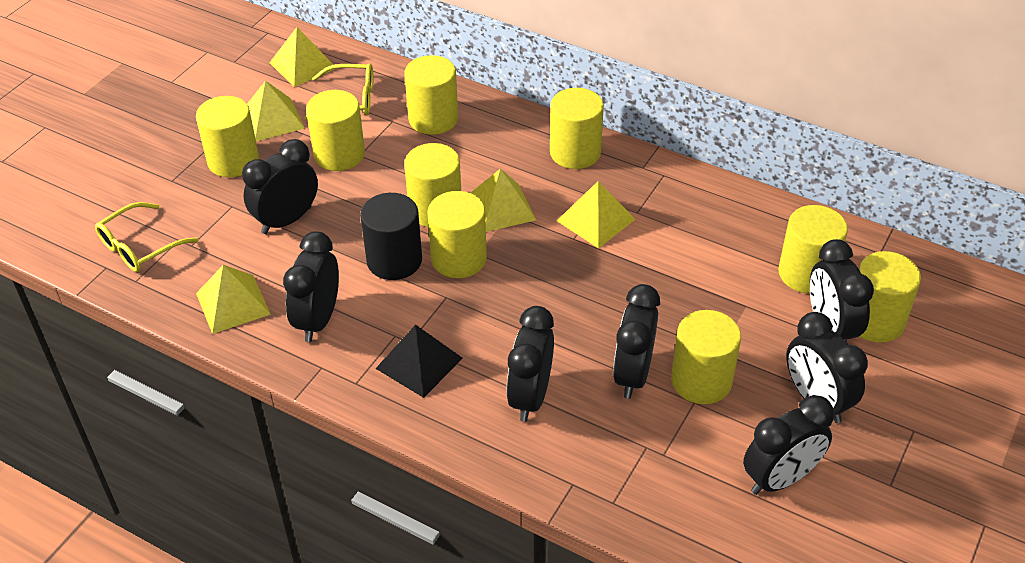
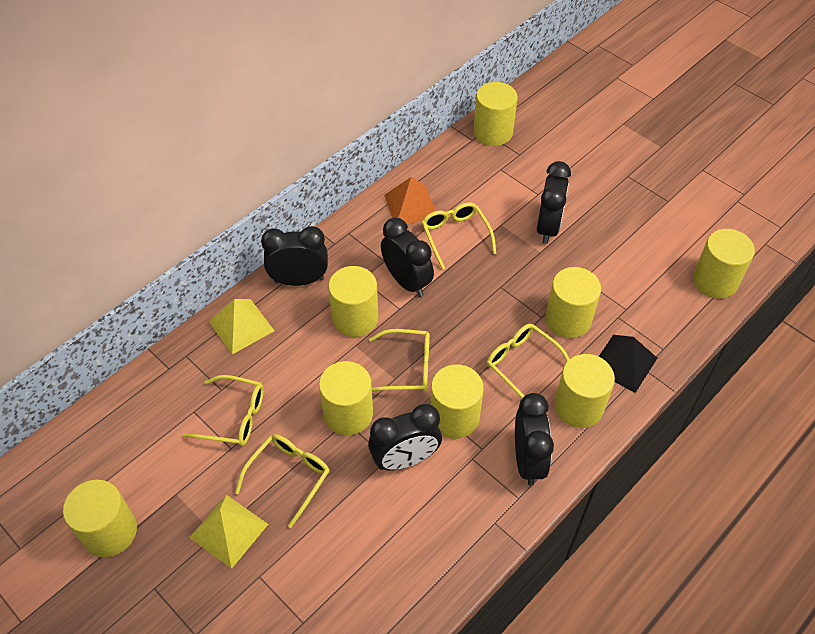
black clock: [242,139,318,234] [283,231,339,342] [506,306,554,422] [613,284,660,399] [743,395,834,495] [786,312,868,423] [810,239,874,342] = 7 -> [261,226,328,286] [368,404,442,471] [381,218,434,297] [515,393,554,486] [537,161,571,244] = 5
black cylinder: [360,193,422,280] = 1 -> none = 0
orange pyramid: none = 0 -> [384,177,436,224] = 1
yellow cylinder: [196,96,259,177] [306,90,365,171] [404,55,458,135] [404,143,461,227] [428,191,487,278] [550,88,604,169] [671,310,741,404] [778,205,848,293] [859,251,921,343] = 9 -> [63,480,137,557] [319,361,373,435] [328,266,378,337] [430,364,484,439] [473,82,517,146] [545,267,601,338] [554,354,615,428] [693,229,755,298] = 8
yellow glasses: [95,202,199,272] [304,63,373,120] = 2 -> [183,375,264,446] [235,434,330,528] [369,329,430,392] [422,202,496,270] [487,324,569,398] = 5
yellow pyramid: [196,265,271,334] [247,80,305,142] [269,27,334,87] [471,169,536,232] [557,181,636,248] = 5 -> [189,495,268,569] [209,299,275,354] = 2

